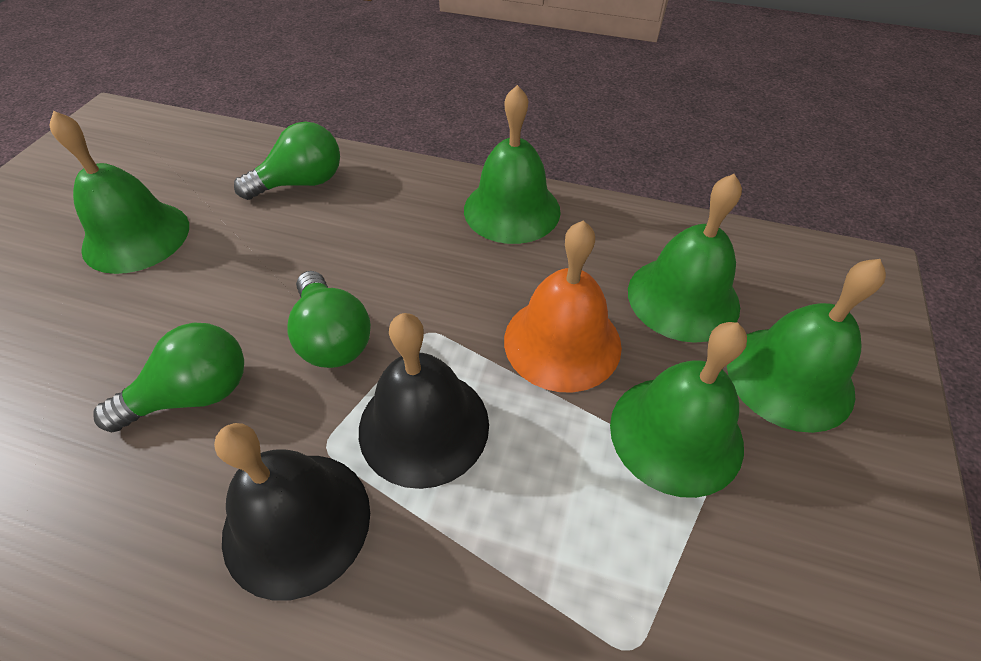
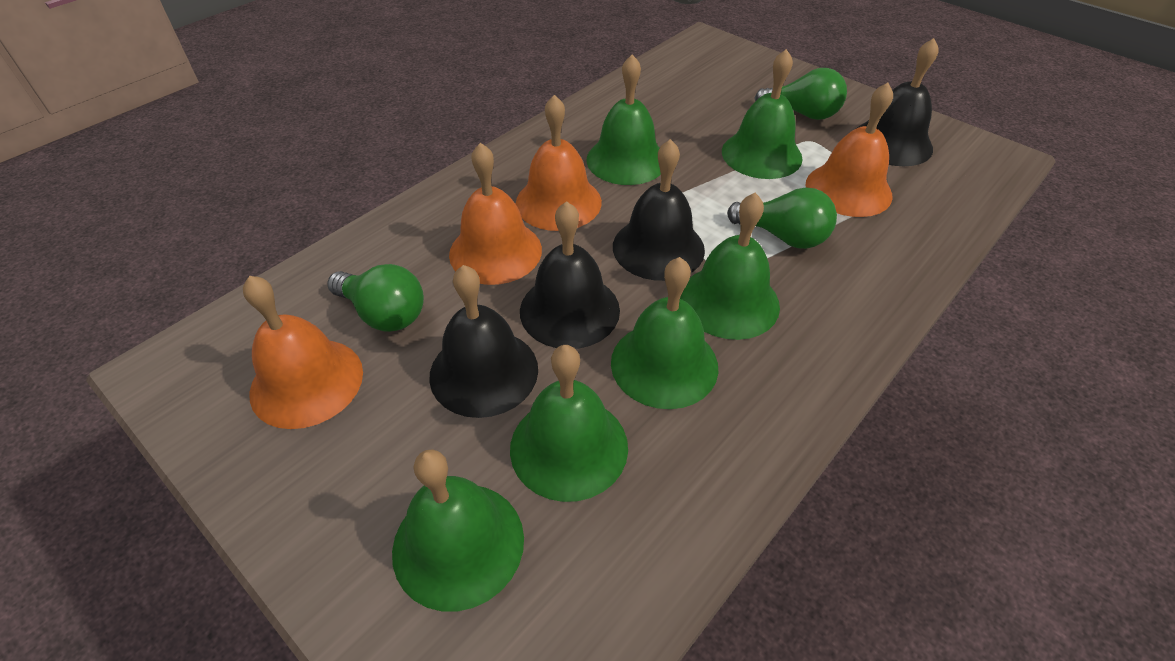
black bell: [214,423,370,601] [359,313,489,489] = 2 -> [429,265,538,418] [520,201,620,349] [613,139,705,281] [857,38,939,166] = 4
green bell: [49,111,189,274] [464,85,561,244] [610,322,747,498] [628,174,742,343] [727,259,886,433] = 5 -> [392,449,524,612] [510,345,628,502] [586,55,661,185] [611,257,718,409] [680,193,780,340] [722,49,803,179] = 6
orange bell: [504,220,622,392] = 1 -> [243,276,363,429] [449,143,542,285] [516,95,602,231] [806,83,893,217] = 4

